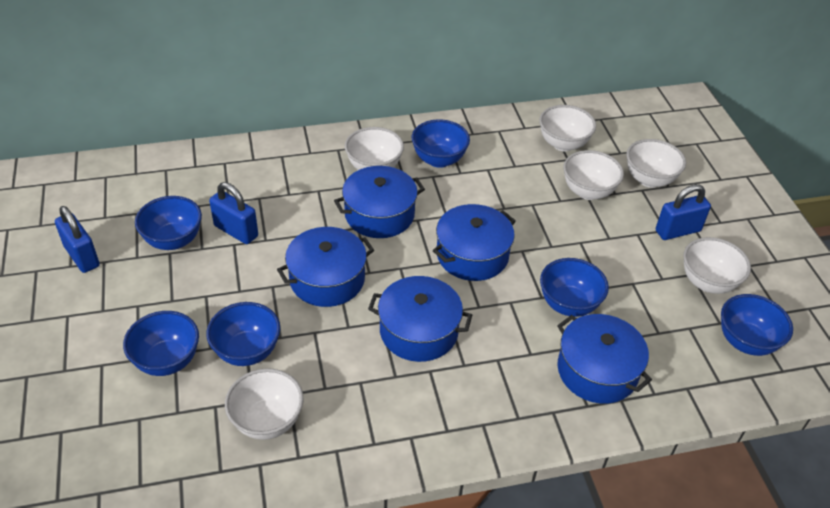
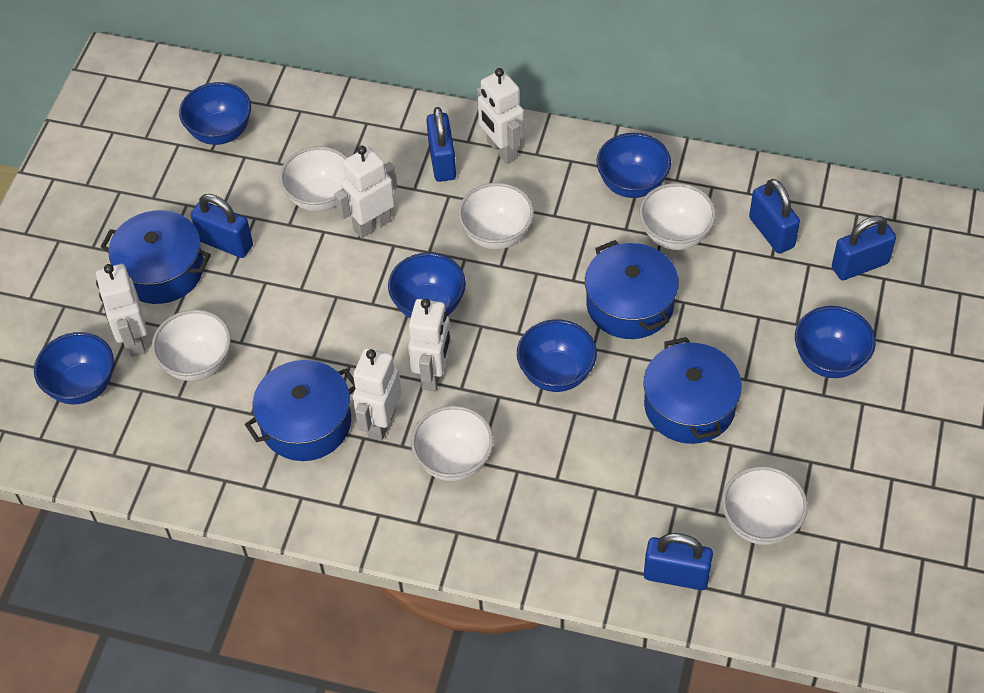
blue padlock: [55,206,100,273] [209,182,258,244] [656,184,711,240] = 3 -> [191,194,253,258] [426,107,456,182] [644,533,713,590] [749,179,800,254] [832,216,896,280] = 5
blue pot: [277,227,374,307] [334,166,425,238] [368,276,472,362] [433,204,516,281] [557,314,652,404] = 5 -> [101,210,211,304] [245,360,356,461] [585,240,679,339] [643,337,742,444] = 4
white robot: none = 0 -> [96,264,147,357] [334,146,397,238] [353,348,402,441] [408,299,451,391] [477,68,524,164] = 5

